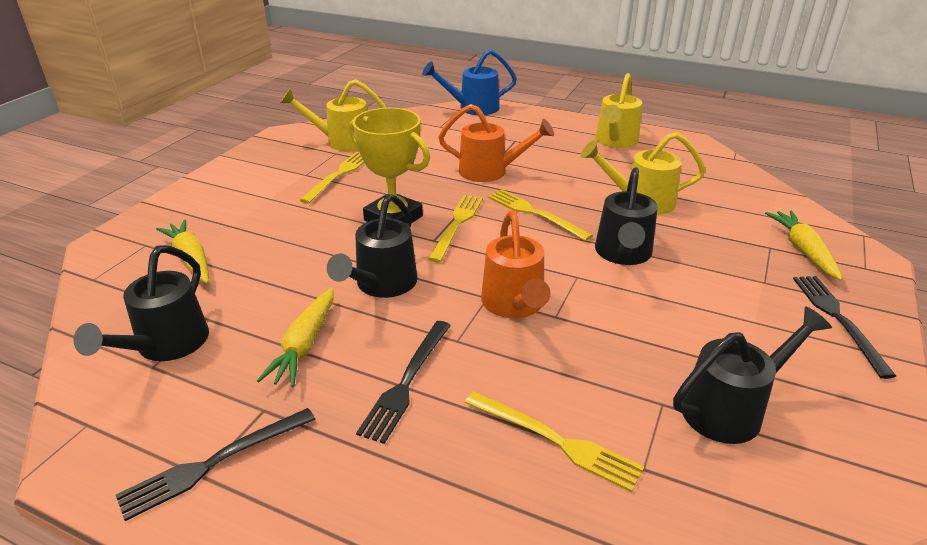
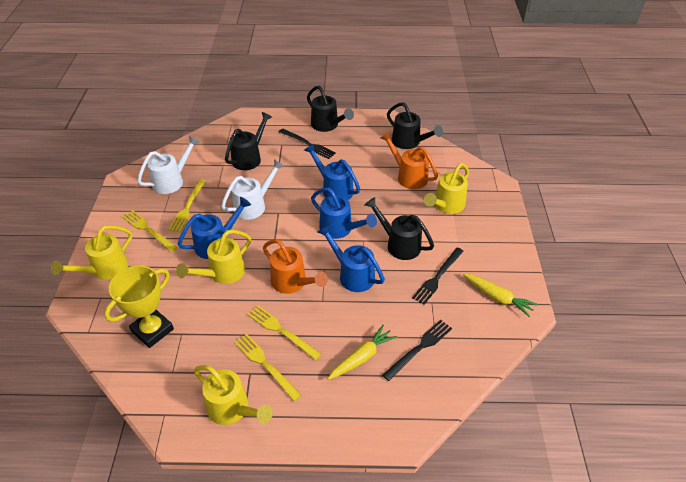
blue watering can: [422,49,517,115] = 1 -> [178,197,251,259] [304,144,360,200] [311,188,377,239] [317,224,385,292] = 4
white watering can: none = 0 -> [137,136,200,194] [221,159,284,220] = 2
yellow carrot: [156,220,209,283] [257,288,333,387] [765,210,843,280] = 3 -> [328,325,397,380] [463,273,538,317] = 2
yellow watering can: [280,79,386,151] [581,132,706,215] [595,73,642,148] = 3 -> [51,225,133,280] [176,230,251,284] [194,365,273,425] [424,163,469,214] = 4

